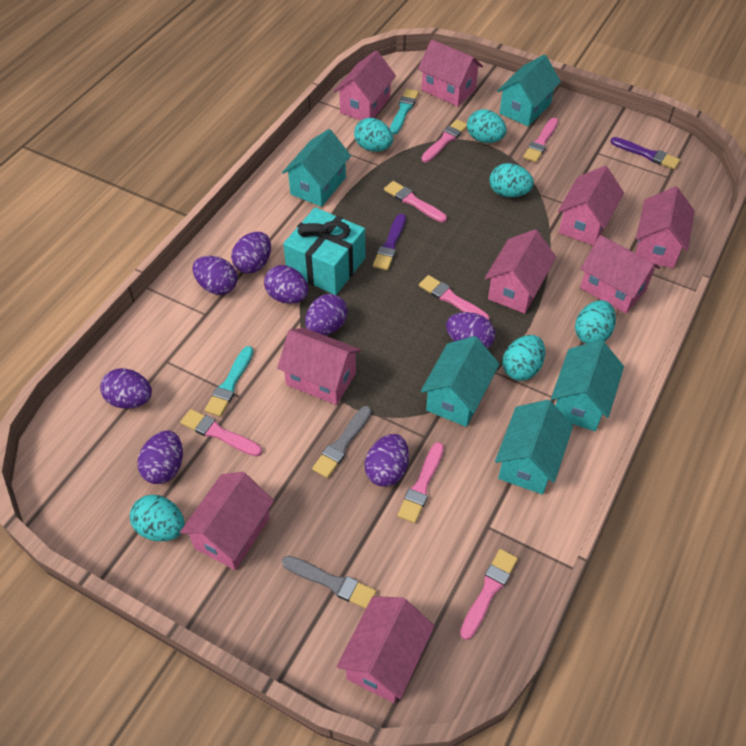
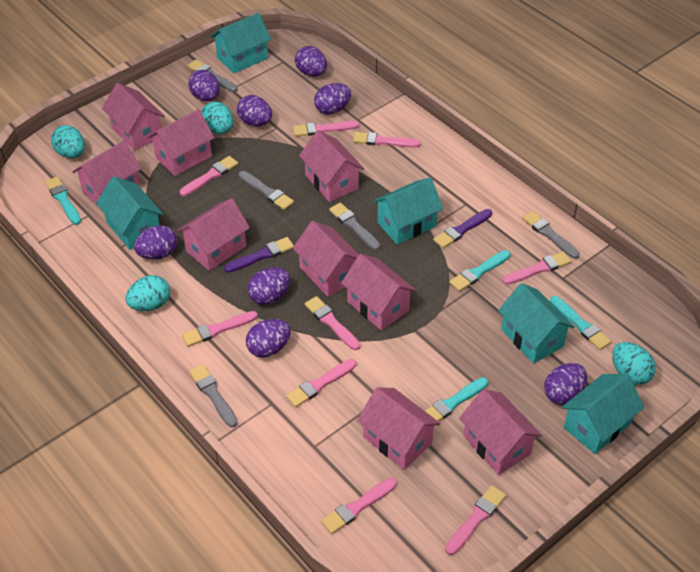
grey brush: [282,556,377,609] [312,406,371,478] = 2 -> [187,59,238,92] [189,364,238,427] [239,171,294,210] [329,203,380,250] [522,211,580,259] = 5
pink brush: [180,409,262,457] [384,181,447,222] [398,442,444,523] [419,275,489,320] [422,119,467,162] [460,549,518,640] [523,118,558,162] = 7 -> [180,156,238,196] [182,311,258,347] [286,359,356,407] [293,121,359,137] [305,296,360,350] [321,478,397,534] [353,132,421,148] [445,485,506,555] [503,251,571,284] = 9
turquoise brush: [205,346,254,417] [390,89,419,135] = 2 -> [45,176,81,225] [425,377,488,421] [449,250,510,292] [550,296,611,350] = 4
turquoise egg: [130,495,185,541] [354,118,393,152] [467,109,506,143] [489,163,534,197] [502,335,545,381] [575,300,616,344] = 6 -> [51,125,85,158] [125,275,170,311] [201,102,233,134] [612,342,656,385] = 4
turquoise gift: [283,207,365,295] = 1 -> none = 0

